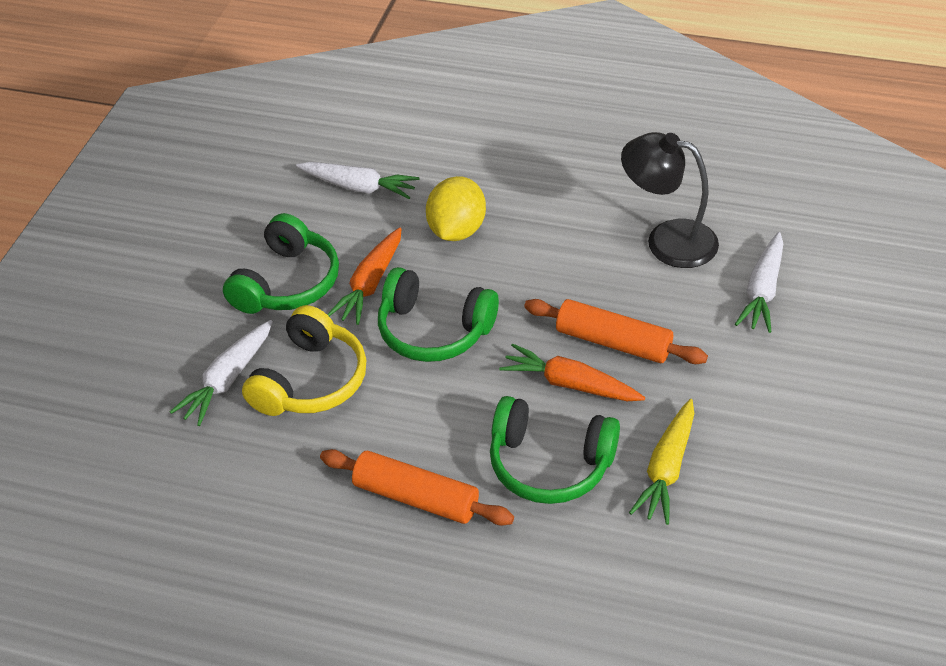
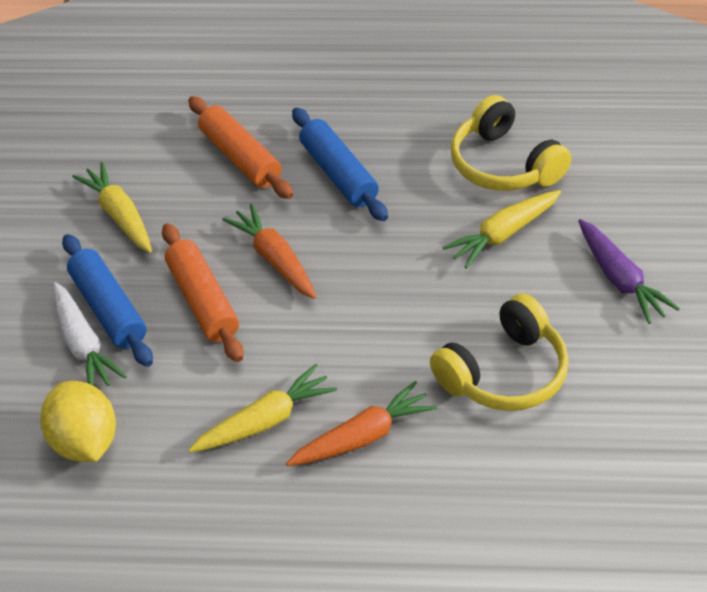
black lamp: [621,132,719,268] = 1 -> none = 0
blue rolling pin: none = 0 -> [62,234,153,367] [292,108,388,221] = 2
green headphones: [223,213,339,314] [378,267,499,362] [490,396,620,504] = 3 -> none = 0
purple carrot: none = 0 -> [578,219,680,324] = 1
white carrot: [170,320,273,426] [296,162,420,199] [735,232,783,333] = 3 -> [53,282,127,386] = 1
yellow carrot: [629,399,694,525] = 1 -> [72,162,152,253] [188,364,337,453] [442,190,561,269] = 3
yellow headphones: [242,305,366,416] = 1 -> [430,293,569,411] [451,95,571,191] = 2

